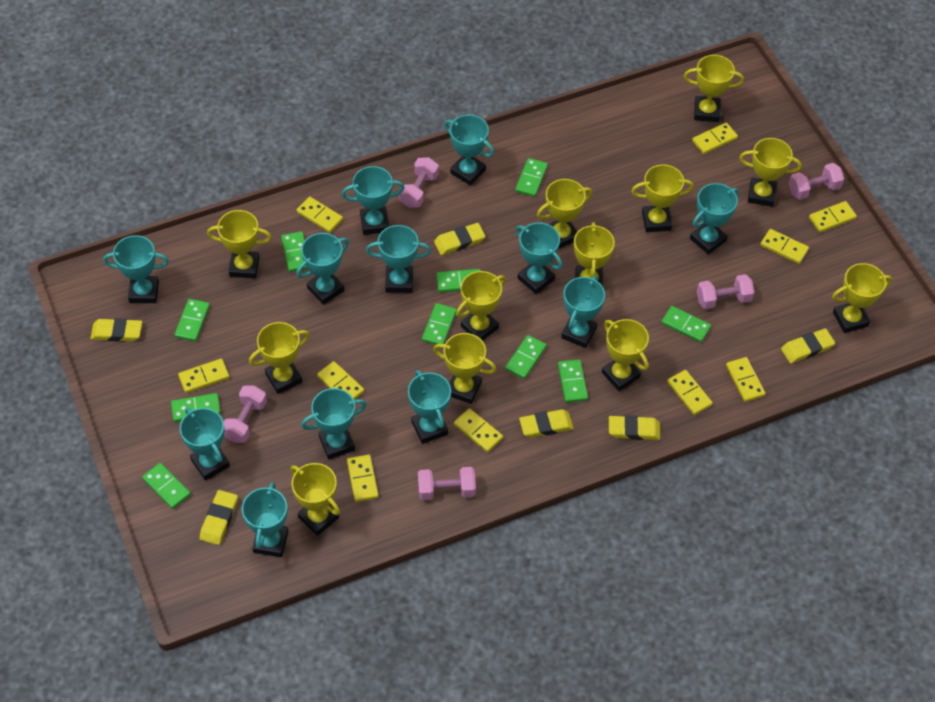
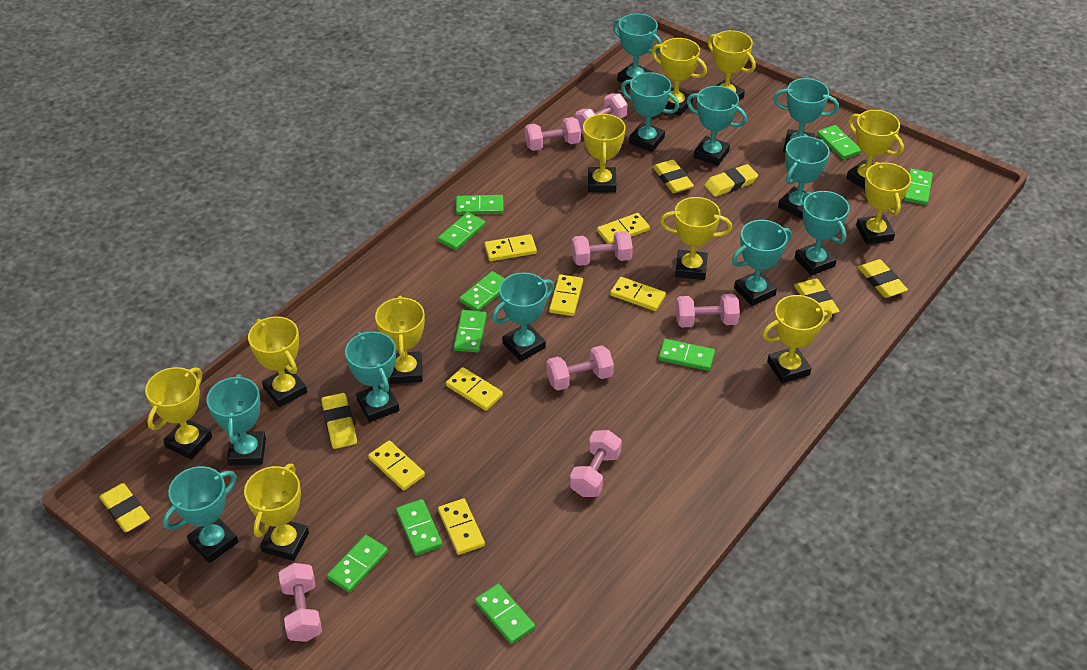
pink dumbbell: [224,385,267,443] [399,157,439,208] [418,467,476,500] [697,274,754,309] [789,163,844,200] = 5 -> [279,563,322,642] [525,117,581,151] [546,345,614,391] [570,430,622,497] [572,231,633,266] [575,93,628,134] [676,294,740,327] = 7
turquoise trophy: [103,235,169,303] [180,408,230,480] [242,482,289,557] [296,233,349,305] [301,388,367,459] [341,166,405,235] [366,225,431,293] [408,370,451,444] [444,115,494,186] [516,222,562,294] [561,276,605,348] [690,183,739,254] = 12 -> [163,466,238,563] [207,374,266,466] [345,331,399,422] [492,272,554,361] [613,14,662,87] [621,72,679,152] [686,86,747,166] [732,220,792,306] [773,78,839,153] [778,136,830,219] [795,191,849,276] = 11
yellow domino: [178,359,229,393] [296,197,343,233] [317,361,364,400] [347,455,379,502] [454,408,503,452] [667,370,713,415] [692,123,738,154] [726,357,766,402] [760,229,809,264] [809,201,857,232] = 10 -> [368,440,425,491] [438,499,485,555] [446,367,503,411] [484,234,537,261] [549,275,583,316] [597,213,650,244] [610,277,666,311] = 7
yellow trophy: [207,210,272,278] [249,322,310,394] [291,463,340,536] [433,333,496,404] [456,271,506,341] [537,179,592,249] [574,222,615,286] [602,319,649,391] [631,164,694,232] [684,55,744,122] [739,138,802,207] [832,263,893,333] = 12 -> [145,367,212,460] [244,464,309,561] [248,316,307,407] [375,296,425,384] [583,113,626,192] [652,38,707,116] [660,197,732,280] [707,30,756,100] [762,295,832,384] [846,110,904,189] [856,162,911,244] = 11

